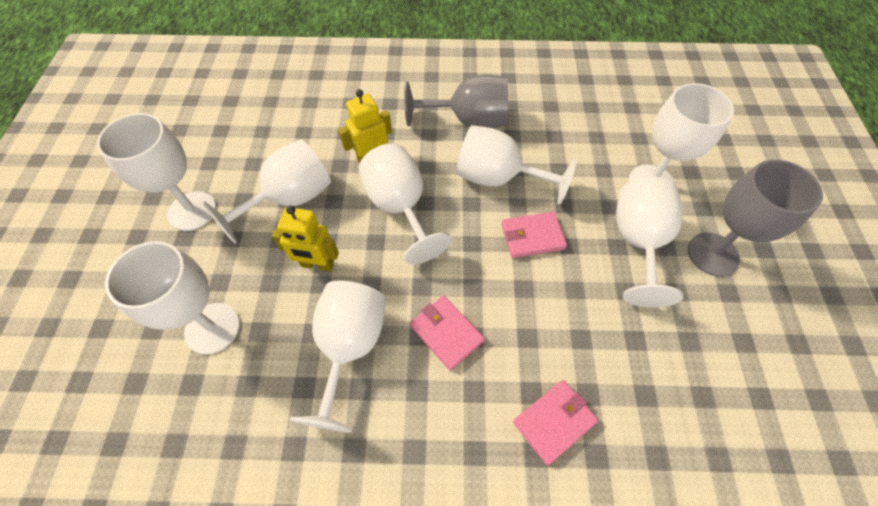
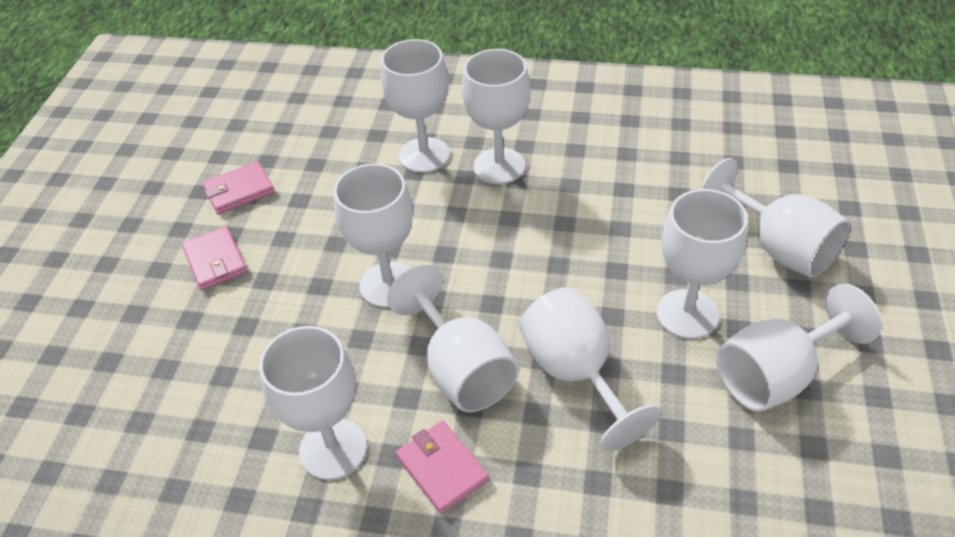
grey goblet: [404,74,508,128] [688,159,823,276] = 2 -> none = 0
white goblet: [97,113,216,231] [105,241,240,354] [202,139,331,243] [290,281,385,433] [359,143,452,265] [456,125,577,205] [616,177,683,307] [629,83,734,183] = 8 -> [259,326,367,480] [334,163,413,308] [381,39,450,173] [387,265,519,412] [462,49,530,184] [519,287,662,451] [656,189,748,339] [700,158,850,278] [716,283,882,412] = 9
yellow robot: [272,206,339,272] [338,89,392,164] = 2 -> none = 0

